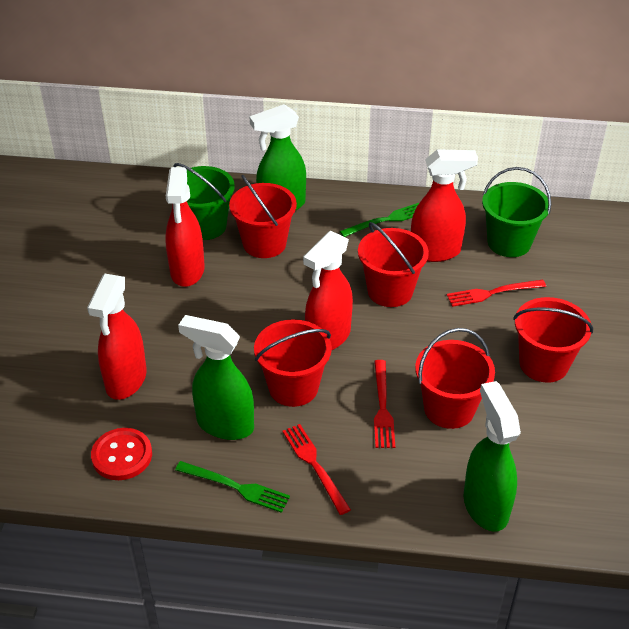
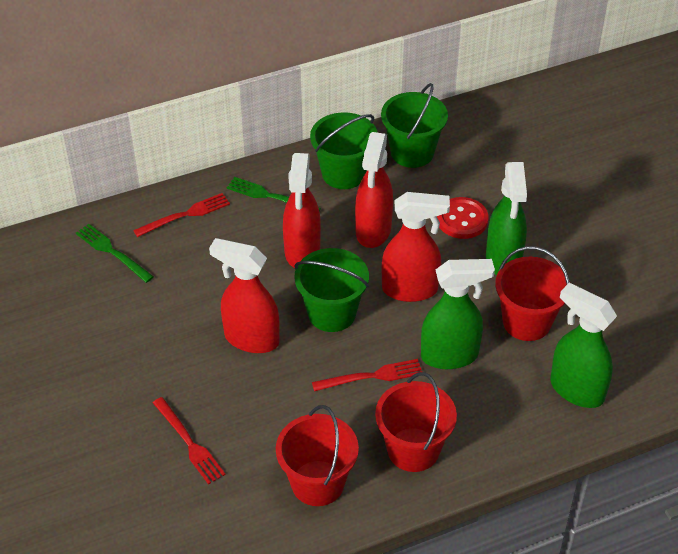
green bucket: [173,163,235,240] [482,167,551,257] = 2 -> [295,248,369,332] [310,112,378,189] [381,83,448,168] = 3
red bucket: [229,175,297,258] [254,319,332,407] [358,222,429,307] [415,328,495,429] [513,297,593,383] = 5 -> [276,405,359,506] [375,372,457,472] [495,246,570,341] = 3

